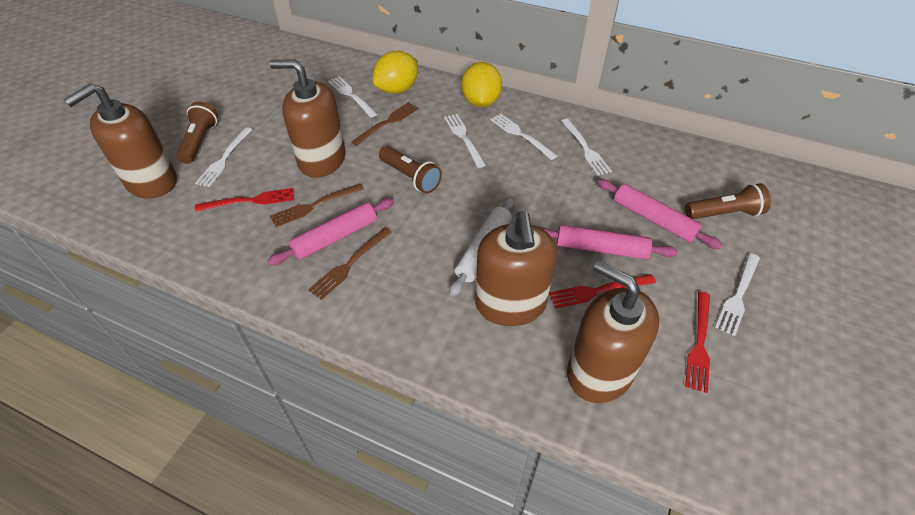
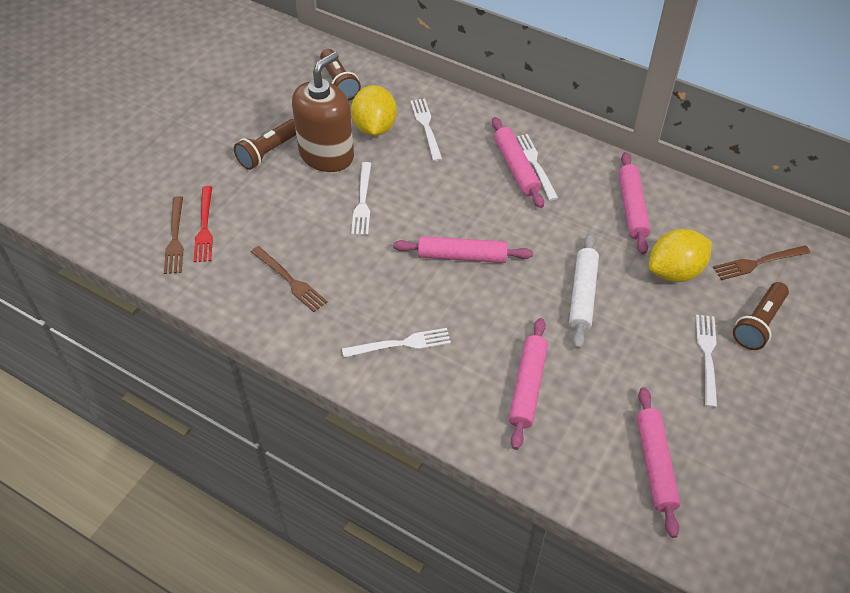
brown soap dispenser: [64,83,177,199] [269,59,346,178] [475,211,557,326] [567,261,659,403] = 4 -> [292,51,354,172] = 1
pink rolling pin: [268,198,394,266] [539,225,678,259] [597,179,722,249] = 3 -> [393,236,533,263] [492,117,544,208] [509,318,548,450] [619,152,651,254] [636,387,681,538] = 5
red fork: [195,188,294,212] [549,274,656,309] [685,292,710,393] = 3 -> [194,186,213,262] = 1
white fork: [195,127,253,187] [328,76,377,117] [444,114,486,168] [490,114,557,160] [561,118,612,176] [715,253,760,336] = 6 -> [342,328,451,358] [351,162,371,235] [410,98,442,161] [517,134,558,201] [696,315,717,408] = 5

